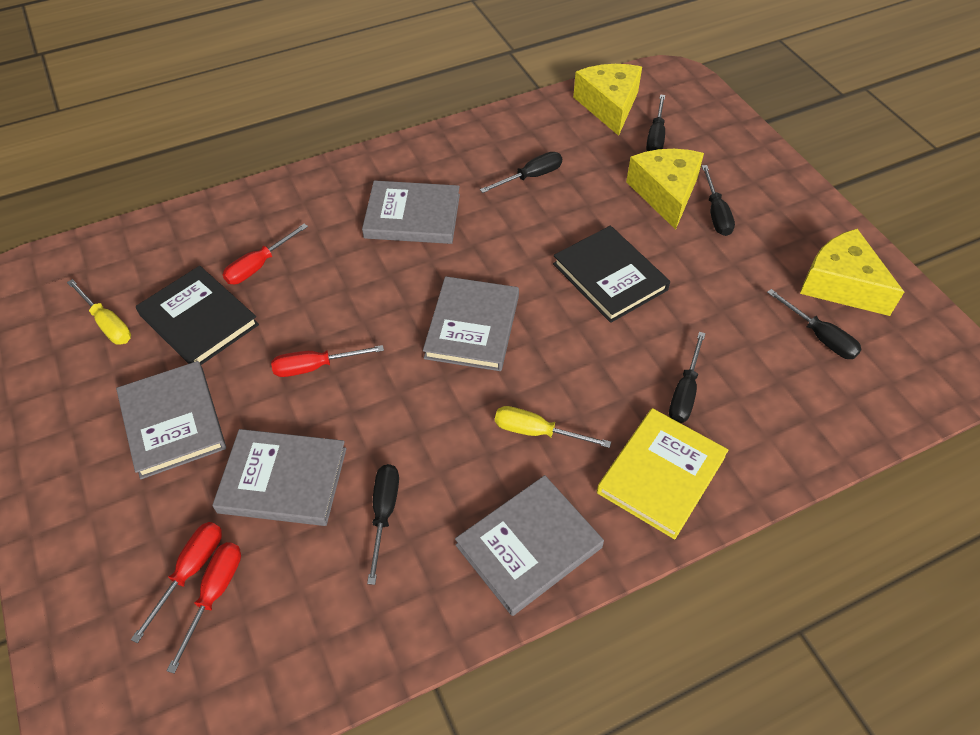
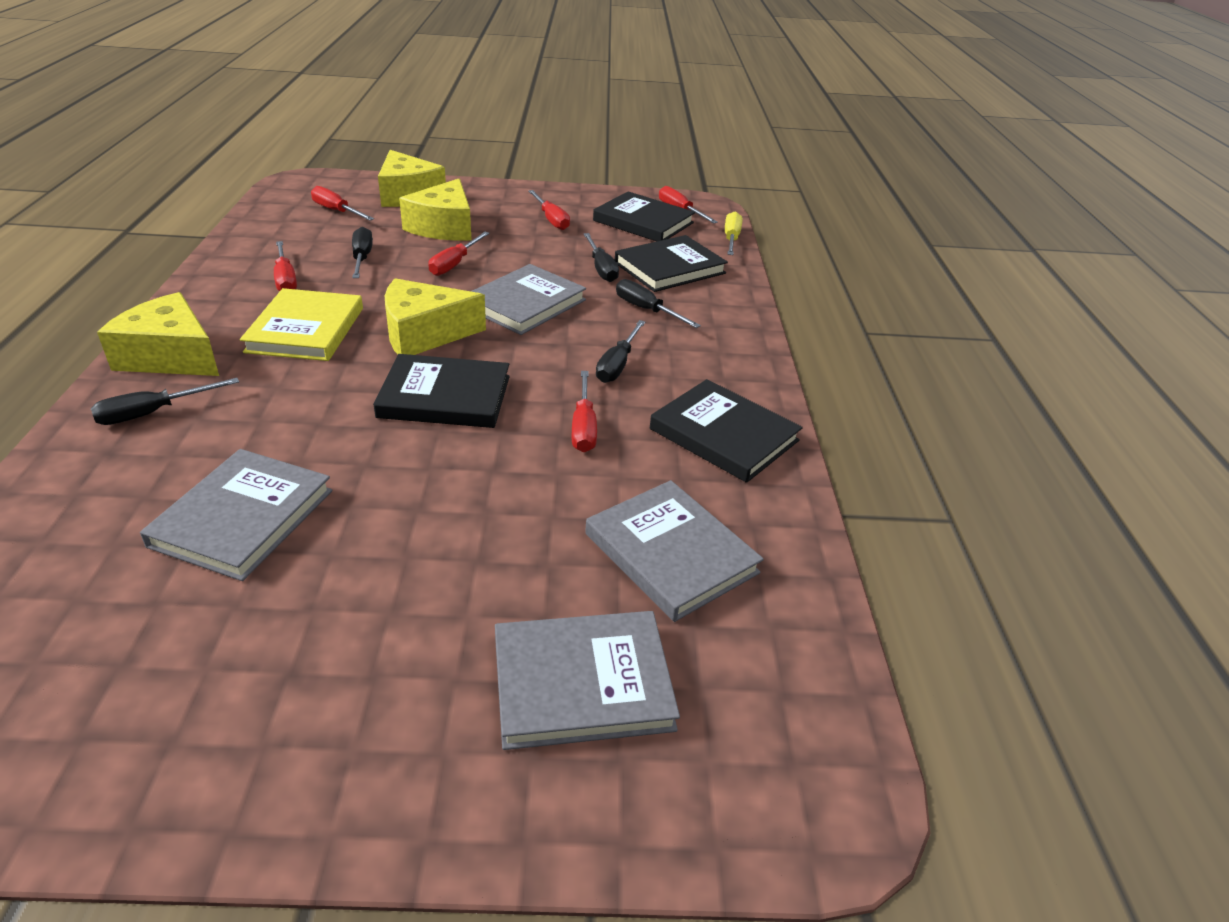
black book: [136,266,259,365] [553,226,670,323] = 2 -> [373,354,510,428] [593,191,695,241] [615,235,728,292] [650,379,803,483] = 4
black screwdriver: [367,464,399,585] [480,152,562,193] [646,94,665,151] [669,332,706,423] [702,165,735,236] [767,289,862,359] = 6 -> [91,378,239,425] [352,227,373,278] [583,233,619,282] [596,320,645,383] [616,279,701,328] = 5
grey book: [116,361,226,479] [212,429,346,526] [362,180,460,244] [423,276,519,371] [455,475,604,616] = 5 -> [140,449,332,581] [471,264,586,335] [495,611,680,750] [585,480,764,622] = 4
red screwdriver: [131,522,222,643] [167,542,241,674] [223,224,308,284] [271,345,384,377] = 4 -> [274,241,297,291] [311,186,374,221] [428,232,490,276] [528,190,570,230] [572,371,597,452] [659,186,718,223] = 6
yellow cheese: [573,64,642,136] [626,149,704,230] [800,229,904,316] = 3 -> [97,292,219,376] [378,150,446,207] [385,278,486,355] [399,179,471,241] = 4
yellow screwdriver: [67,279,131,345] [495,406,611,448] = 2 -> [725,212,742,255] = 1

